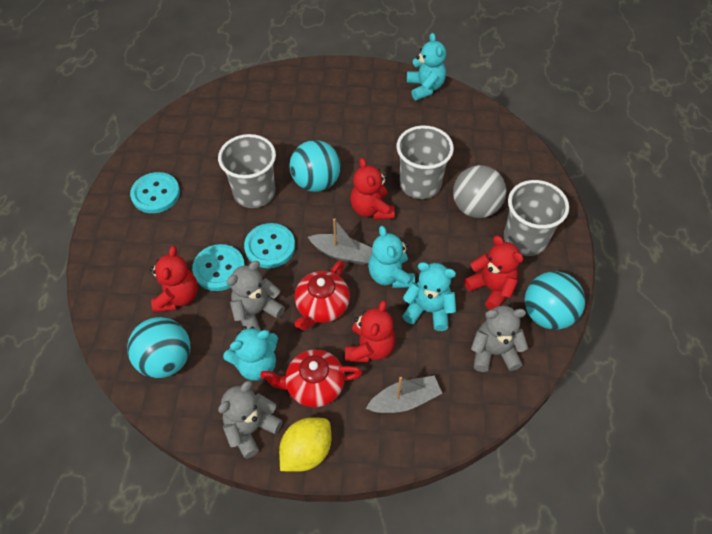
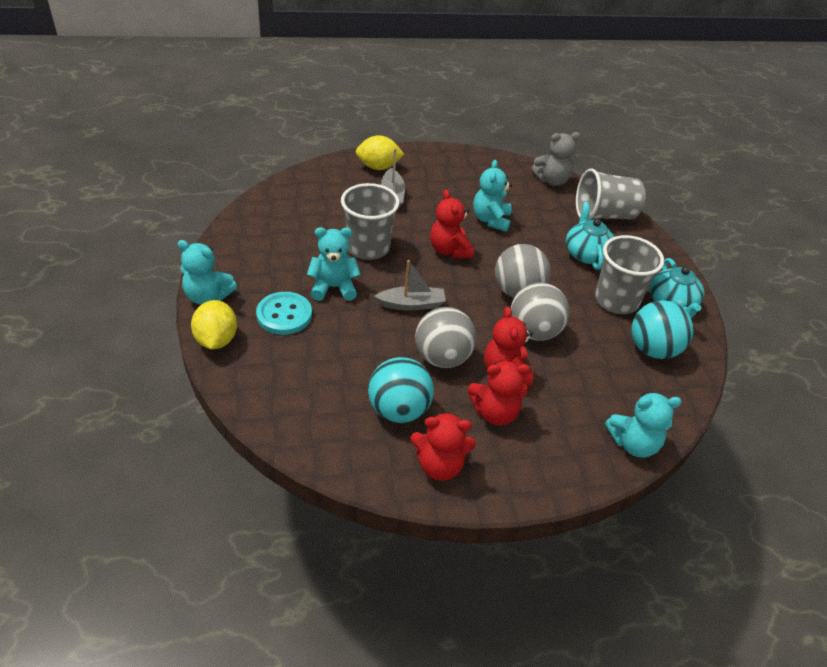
grey ball: [453,165,506,218] = 1 -> [415,307,476,368] [495,244,551,298] [511,282,570,341] = 3
grey teddy bear: [218,380,283,459] [227,261,285,330] [471,306,528,372] = 3 -> [531,132,580,186] = 1
red teapot: [260,349,362,407] [295,260,350,330] = 2 -> none = 0
turquoise ball: [127,317,190,378] [289,140,341,192] [525,272,585,330] = 3 -> [368,357,434,423] [632,300,693,359] = 2
turquoise button: [130,172,180,213] [192,244,245,291] [244,223,295,268] = 3 -> [256,292,312,335] = 1
turquoise teapot: none = 0 -> [566,202,614,270] [650,258,704,318] = 2
yellow lemon: [279,417,331,472] = 1 -> [191,300,237,349] [356,135,404,170] = 2

